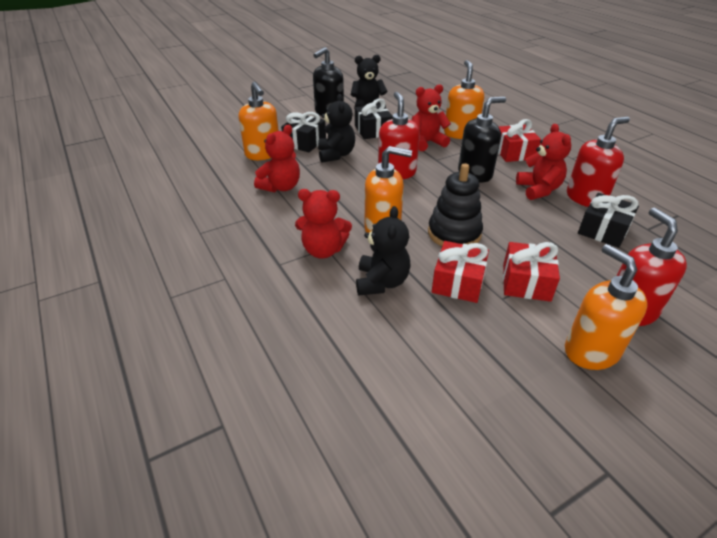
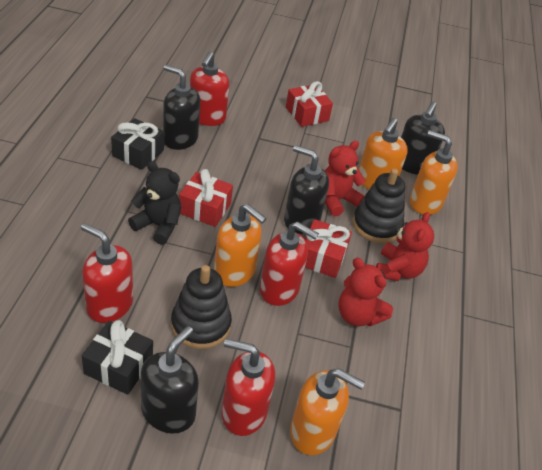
black gift: [281,112,326,152] [355,99,393,139] [578,193,639,248] = 3 -> [82,320,153,395] [111,118,164,170] = 2
black soap dispenser: [313,47,344,116] [458,97,506,182] = 2 -> [141,326,199,434] [163,65,200,150] [284,145,329,234] [401,102,445,175] = 4
black stacking toy: [428,163,483,246] = 1 -> [171,265,232,349] [353,169,405,243] = 2
black teddy bear: [318,94,355,163] [351,55,387,109] [356,206,411,295] = 3 -> [128,161,181,245] = 1
red soap dispenser: [378,92,420,179] [567,117,630,207] [617,208,687,326] = 3 -> [81,223,133,323] [190,51,229,126] [221,338,275,436] [260,222,319,306] = 4
red teddy bear: [254,125,300,193] [295,189,352,259] [412,84,451,151] [516,124,571,200] = 4 -> [325,141,366,216] [338,258,393,327] [376,212,434,281] = 3

